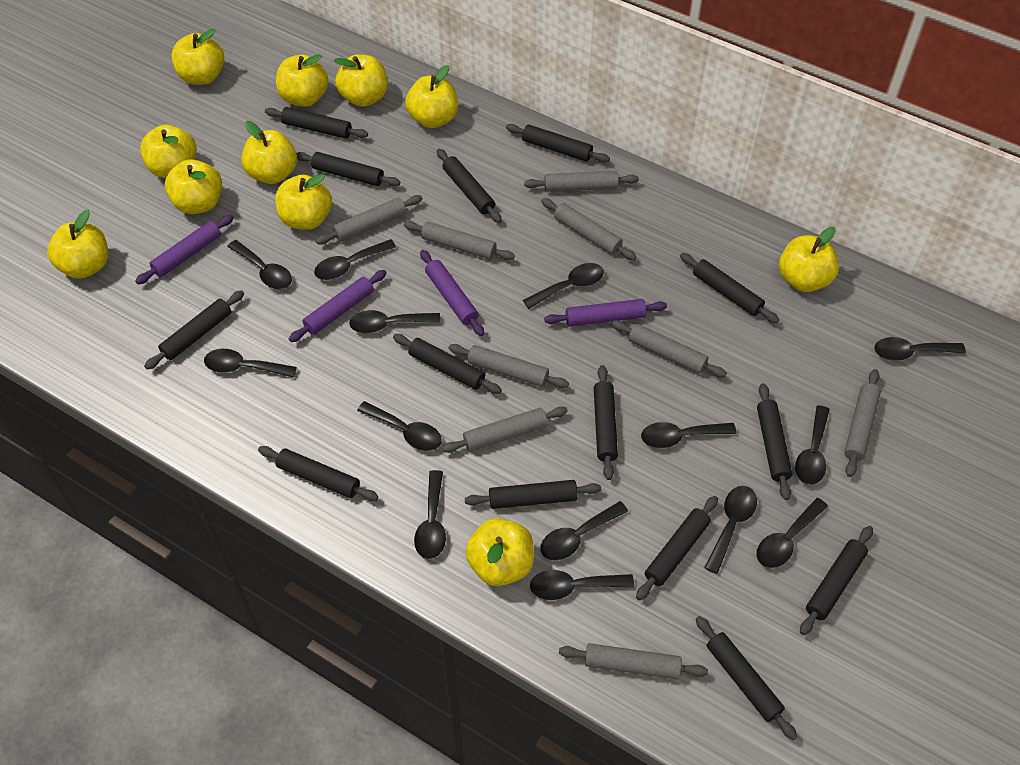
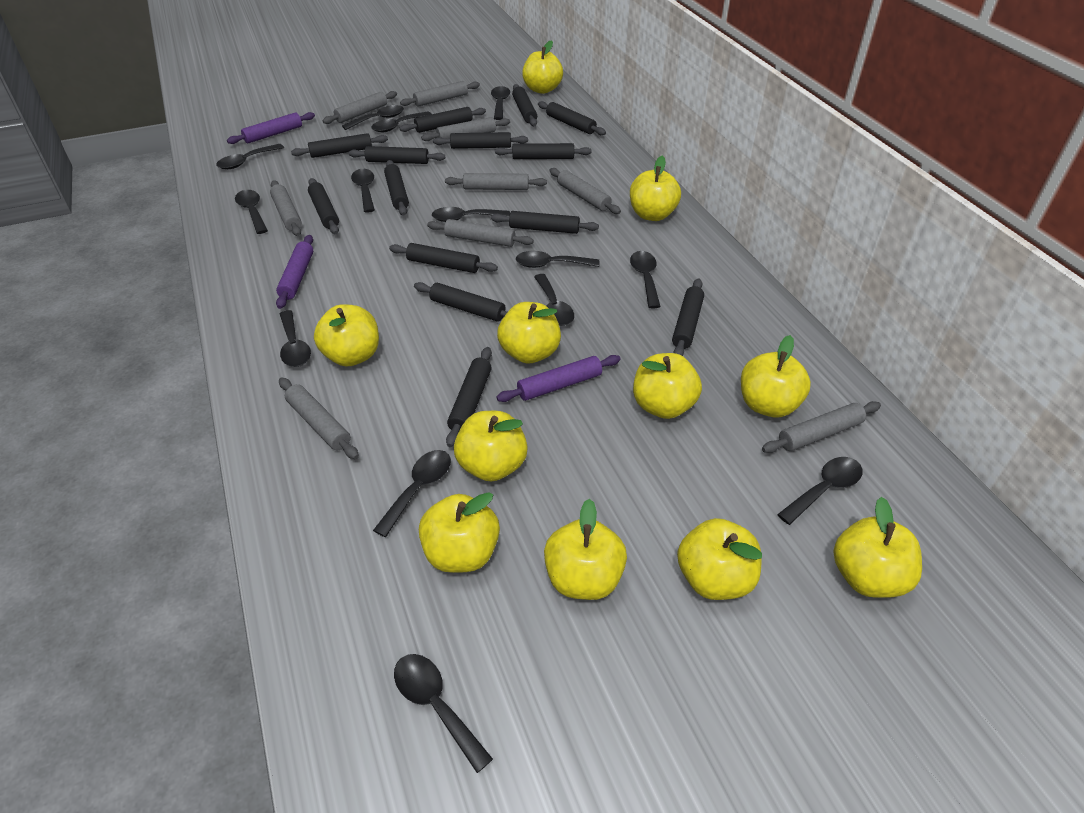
purple rolling pin: [135,215,234,284] [289,270,387,342] [420,250,484,336] [544,299,667,327] = 4 -> [227,112,315,144] [276,235,313,309] [497,355,621,402] = 3

